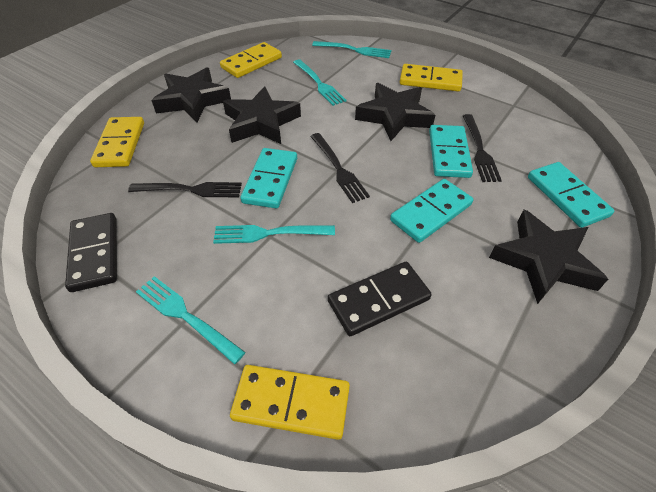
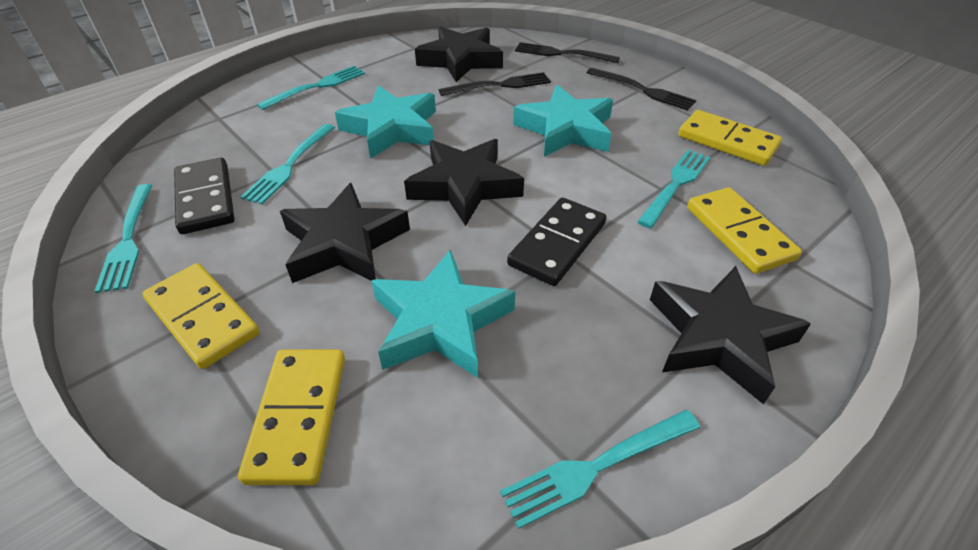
turquoise domino: [240,148,297,208] [390,179,473,243] [429,125,473,178] [528,162,614,228] = 4 -> none = 0
turquoise fork: [136,276,246,364] [213,225,335,244] [293,59,346,106] [312,41,392,58] = 4 -> [95,184,153,293] [241,124,335,205] [257,66,365,110] [500,410,701,529] [637,150,710,228] = 5
turquoise star: none = 0 -> [335,85,436,159] [371,249,516,378] [513,85,613,157] = 3

